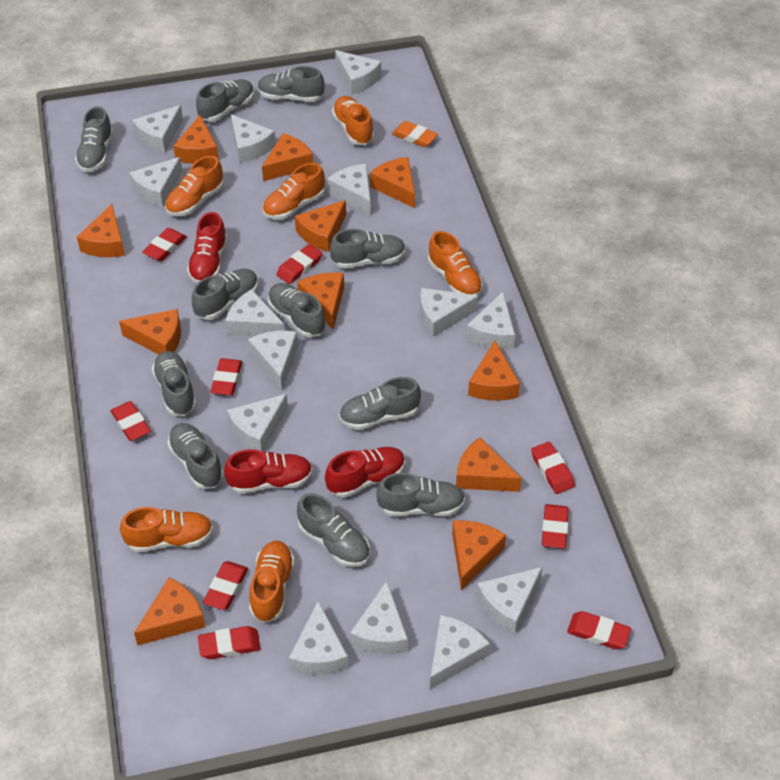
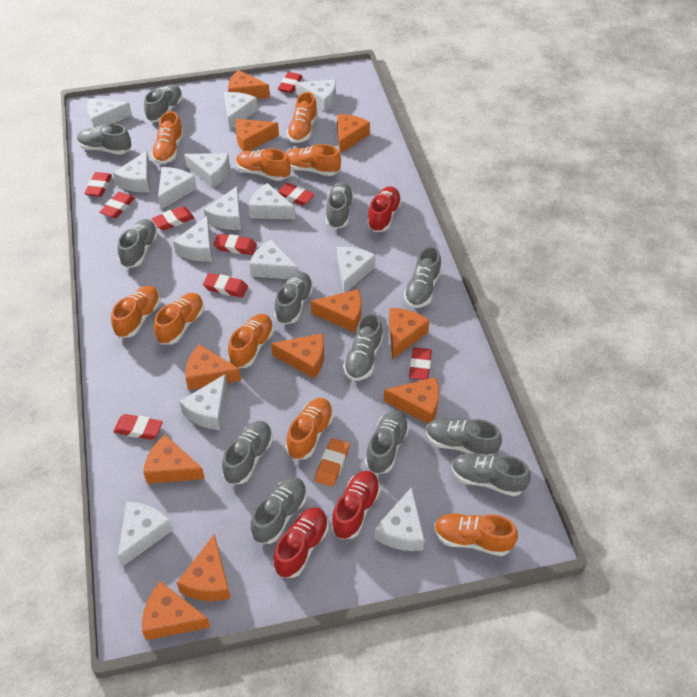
grey shoe: [75,106,113,172] [152,351,196,416] [167,423,224,489] [191,269,258,320] [196,79,254,122] [258,66,325,102] [268,283,326,337] [297,493,370,567] [330,229,406,269] [339,377,421,430] [376,473,465,516] = 11 -> [77,123,131,155] [118,219,158,268] [144,84,183,122] [222,421,273,484] [251,477,307,544] [274,272,314,324] [326,182,354,229] [343,313,383,381] [365,410,409,474] [404,246,441,308] [426,418,502,456] [452,453,531,496] = 12
orange shoe: [120,507,213,552] [165,156,224,216] [249,540,295,623] [263,163,325,220] [332,96,374,145] [428,231,483,295] = 6 -> [111,286,161,338] [151,111,184,164] [154,293,204,344] [228,314,274,368] [236,148,291,181] [286,144,341,176] [286,398,334,460] [287,92,318,143] [434,513,518,556] = 9

